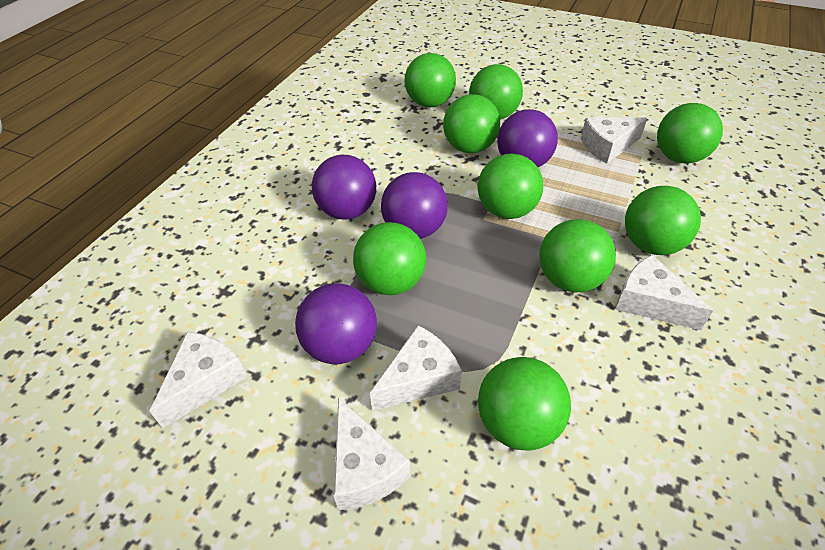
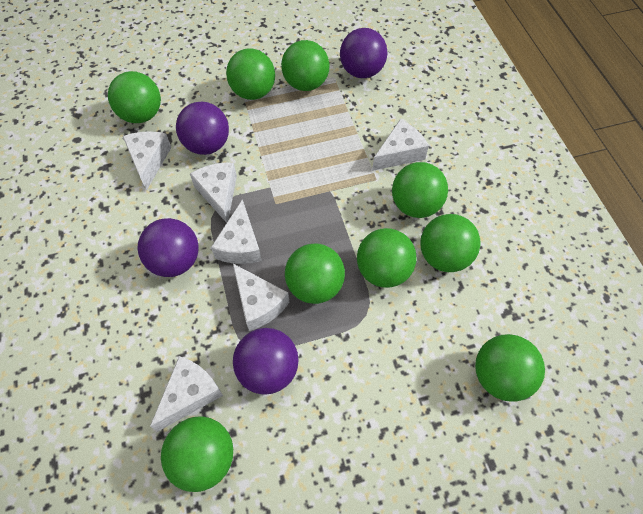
white cheese: [150,332,247,428] [334,398,411,510] [370,325,462,411] [581,117,647,164] [615,255,713,330] = 5 -> [123,131,171,190] [150,356,223,431] [190,163,237,223] [211,199,262,264] [233,264,289,331] [372,119,429,171] = 6

